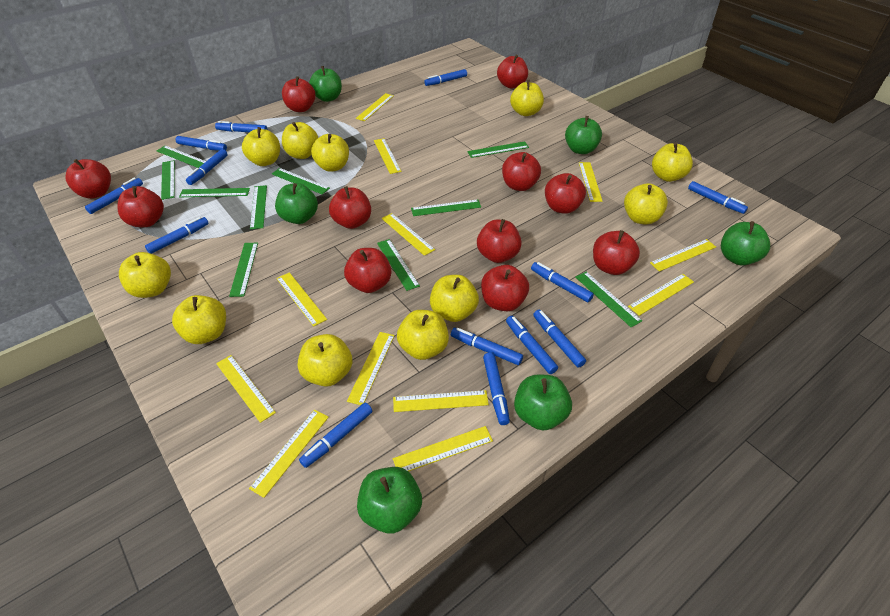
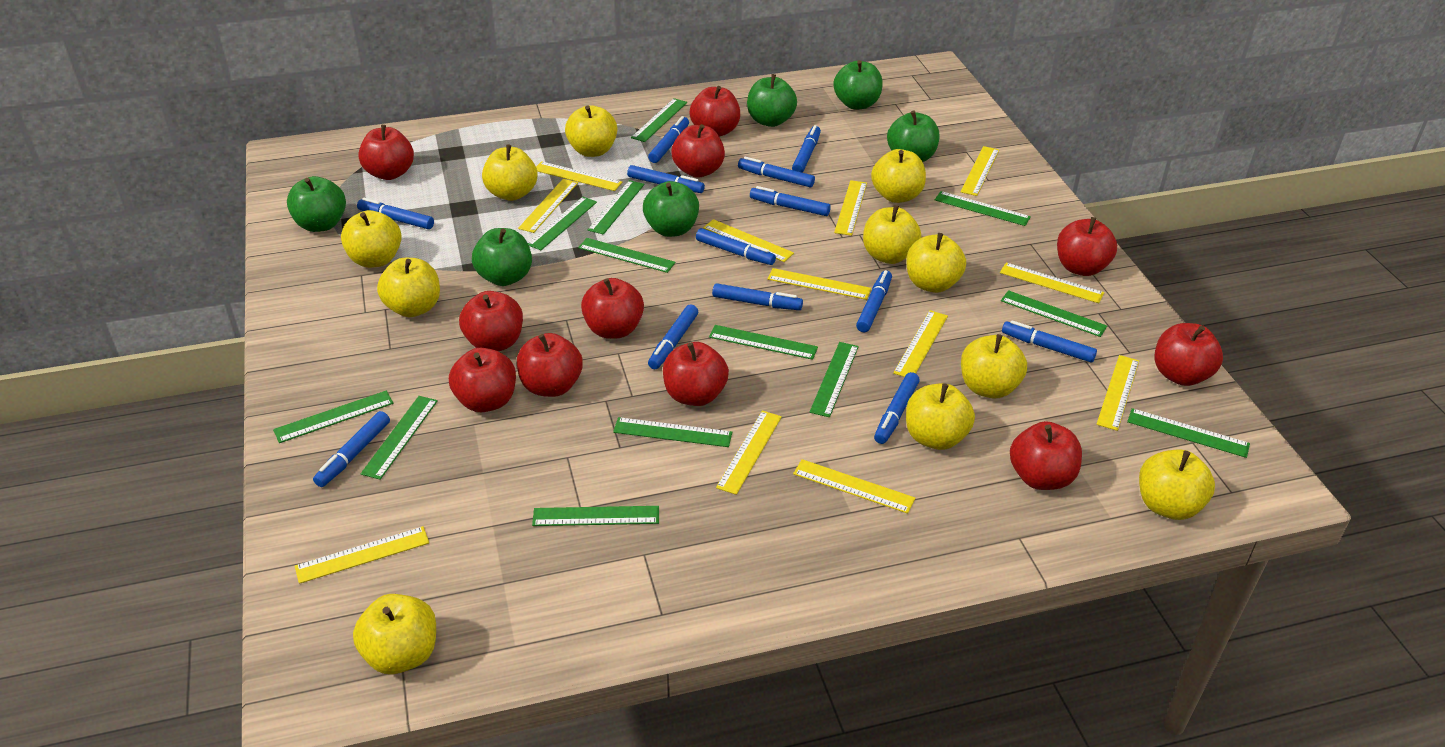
green ruler: [157,146,206,168] [161,160,175,200] [179,188,250,197] [229,242,258,297] [250,185,267,229] [272,168,330,194] [377,239,420,291] [411,199,481,216] [467,141,529,158] [575,272,642,327] = 10 -> [273,391,393,443] [361,396,438,480] [528,197,597,250] [532,506,659,526] [578,238,675,273] [588,180,644,235] [613,417,732,447] [631,98,687,142] [709,325,818,360] [809,342,859,417] [935,191,1031,226] [1001,290,1107,337] [1127,408,1250,458] = 13

